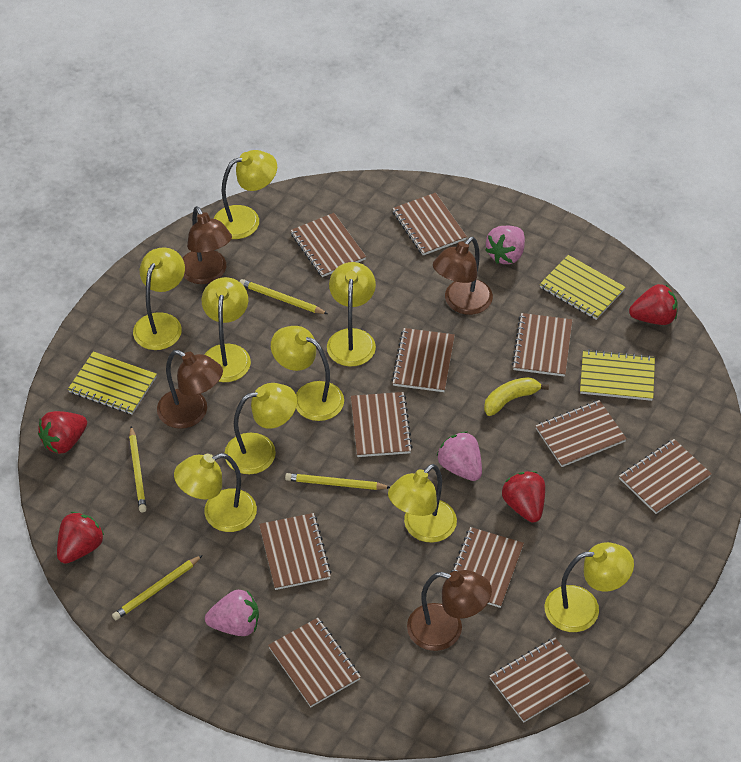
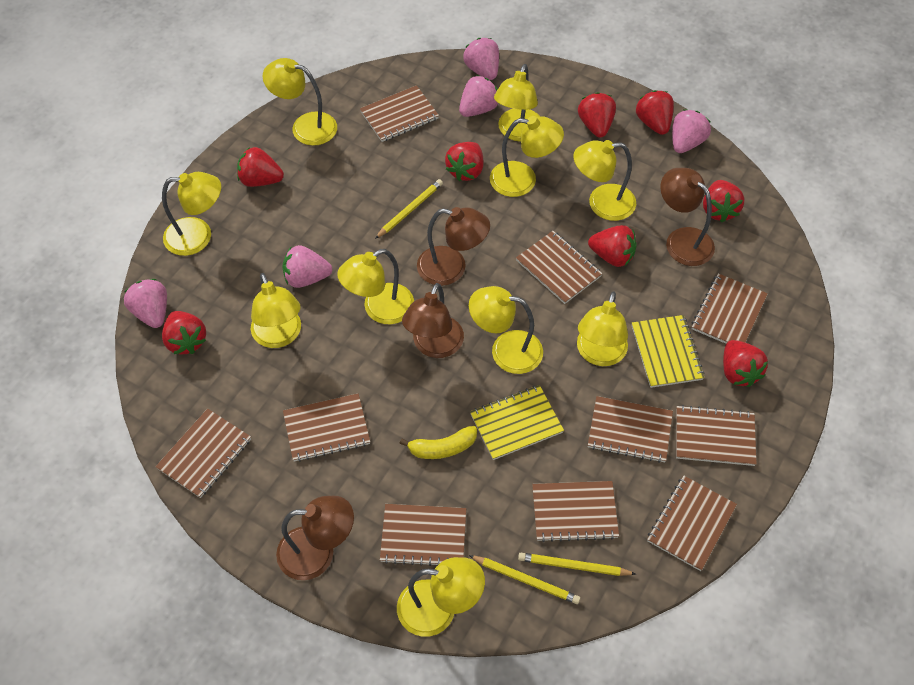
brown notebook: [259,513,331,590] [268,618,361,707] [290,213,366,277] [351,392,412,457] [391,328,455,392] [392,193,467,255] [451,527,524,608] [489,638,590,722] [512,313,572,377] [535,400,627,467] [619,439,712,514] = 11 -> [155,409,251,498] [283,393,370,462] [360,85,439,142] [380,504,466,566] [516,231,603,304] [532,481,619,542] [588,396,673,463] [647,475,737,571] [676,405,757,466] [692,273,768,344] = 10
pink strawberry: [205,590,259,636] [437,432,482,481] [485,226,525,264] = 3 -> [124,279,167,328] [282,245,332,288] [459,75,498,117] [463,38,499,80] [672,110,711,153] = 5
red strawberry: [38,411,87,454] [57,512,104,564] [502,471,545,522] [629,284,678,325] = 4 -> [162,311,206,354] [237,147,284,187] [445,142,483,181] [578,92,616,138] [588,225,637,267] [636,90,674,135] [703,180,744,222] [723,340,768,387] = 8
yellow lamp: [133,247,185,350] [174,453,257,532] [202,277,251,382] [214,150,277,239] [225,383,297,474] [271,326,344,421] [327,262,376,366] [388,464,457,543] [545,542,634,632] = 9 -> [162,172,221,256] [251,273,301,348] [263,58,337,146] [337,249,414,324] [397,557,485,637] [469,286,543,374] [490,116,564,197] [494,64,540,142] [573,140,636,221] [577,291,628,366] = 10
yellow notebook: [68,351,157,414] [539,255,625,320] [580,349,655,401] = 3 -> [470,385,564,460] [632,315,704,388] = 2
yellow pencil: [112,555,203,620] [129,426,147,512] [240,279,328,314] [285,473,390,490] = 4 -> [375,179,443,239] [469,555,580,604] [518,553,636,576] = 3

